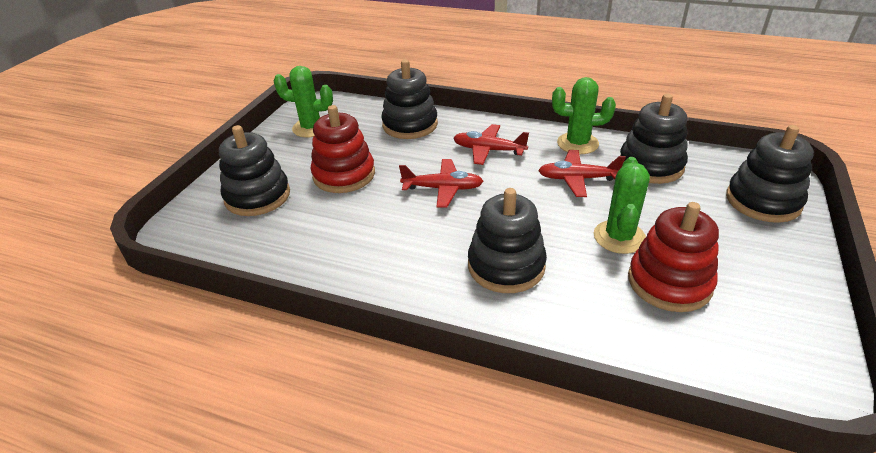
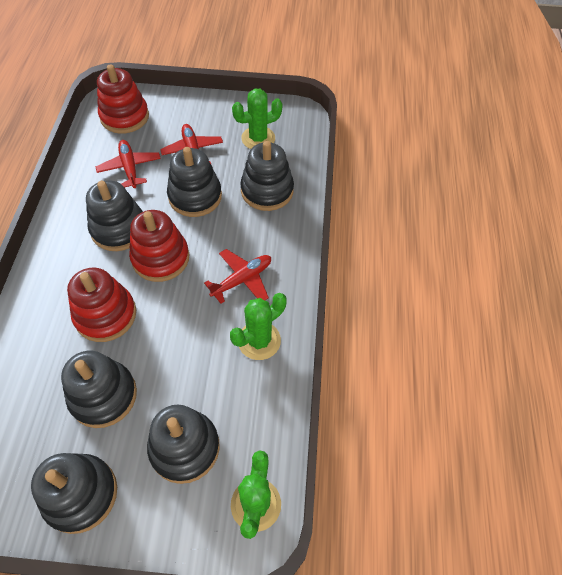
black stacking toy: [219,125,290,216] [381,60,438,139] [468,188,547,293] [620,94,688,184] [726,125,814,223] = 5 -> [31,453,117,534] [61,351,137,428] [86,180,143,251] [147,405,220,484] [167,147,222,217] [240,141,294,211] = 6
red stacking toy: [311,105,375,193] [628,202,719,312] = 2 -> [67,267,136,342] [97,64,149,134] [129,210,189,282] = 3

